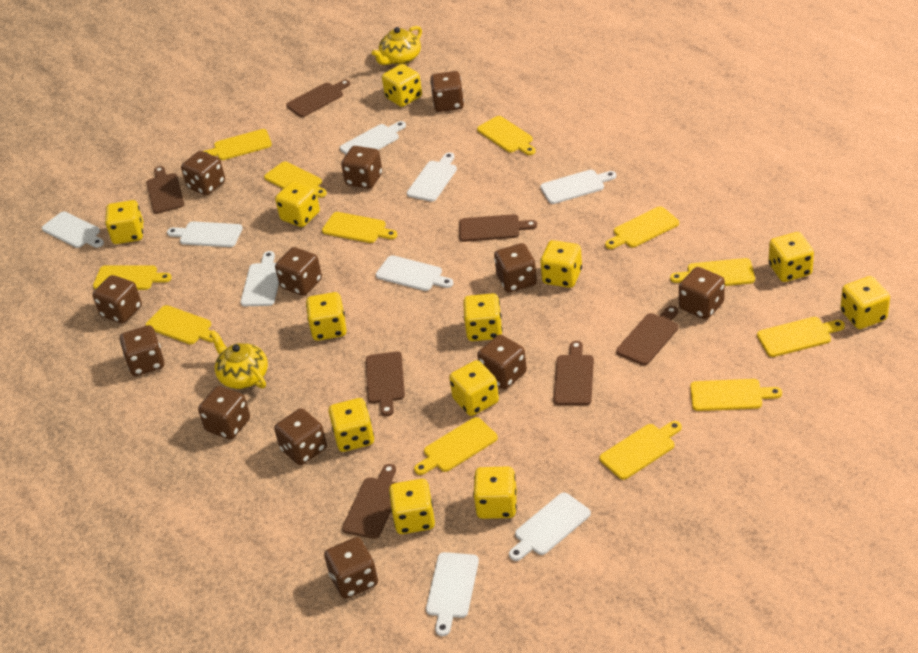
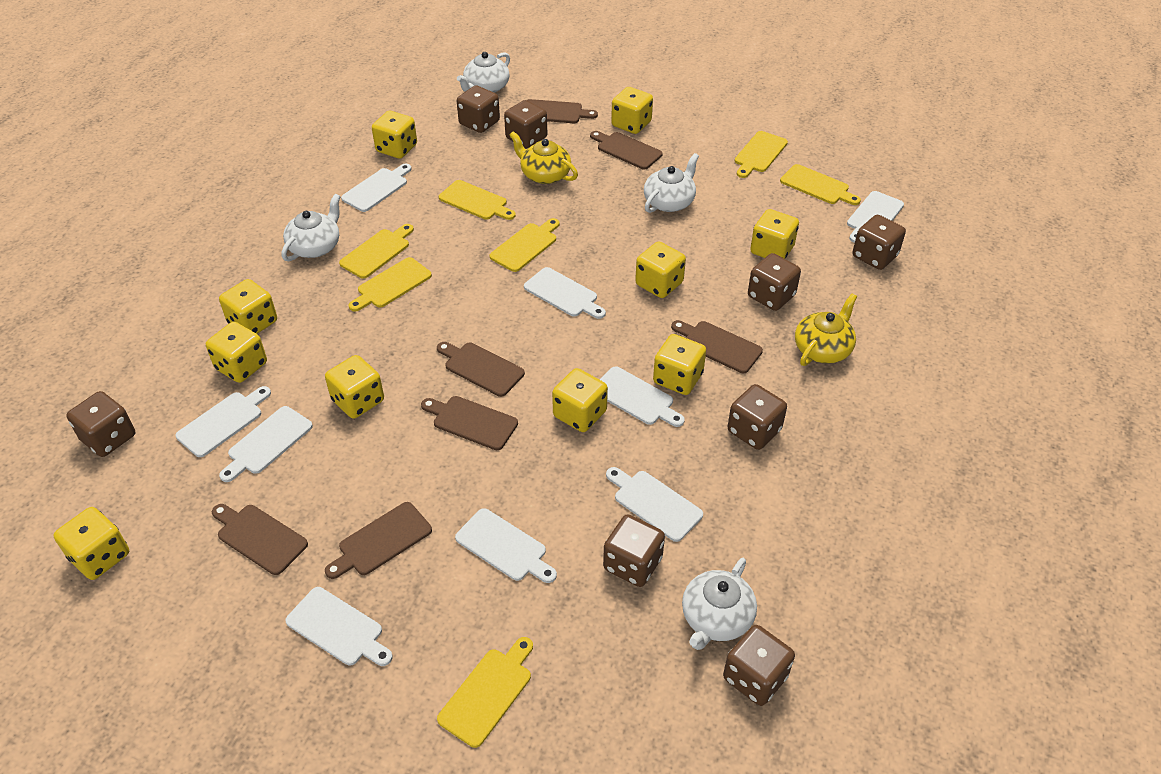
brown dice: [92,275,142,324] [120,325,164,376] [181,151,225,195] [198,386,250,439] [274,408,327,465] [275,247,322,296] [324,537,378,599] [341,146,382,189] [430,71,464,112] [477,335,527,389] [494,243,537,293] [679,267,725,319] = 12 -> [66,391,135,457] [457,85,500,133] [504,100,547,149] [603,514,665,587] [723,625,795,706] [728,384,787,450] [748,253,801,311] [852,215,906,270] = 8
white teapot: none = 0 -> [282,194,341,261] [457,52,510,93] [644,153,699,213] [682,558,757,650] = 4
yellow cutting board: [93,265,172,290] [145,305,219,344] [203,129,272,160] [264,161,327,198] [322,212,397,243] [414,417,498,475] [477,116,536,155] [600,421,682,480] [605,206,679,249] [670,258,755,286] [690,379,782,411] [757,317,845,357] = 12 -> [339,224,414,278] [349,257,432,312] [437,637,533,748] [439,180,516,220] [489,218,560,272] [735,131,788,178] [780,164,861,205] = 7
yellow dice: [105,200,143,244] [275,181,320,227] [306,292,347,341] [328,398,374,452] [382,64,422,107] [389,479,435,534] [449,360,499,416] [463,293,502,341] [473,466,517,519] [540,240,582,288] [769,232,814,282] [840,276,890,329] = 12 -> [53,507,129,580] [206,322,267,383] [219,279,277,334] [325,355,384,419] [372,111,417,159] [552,368,608,432] [611,87,653,134] [635,241,686,298] [653,334,706,395] [750,209,799,259] = 10

